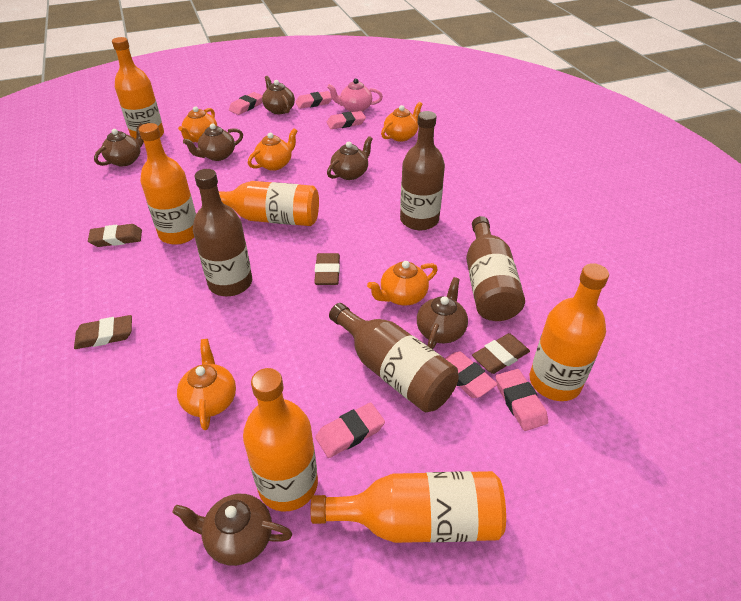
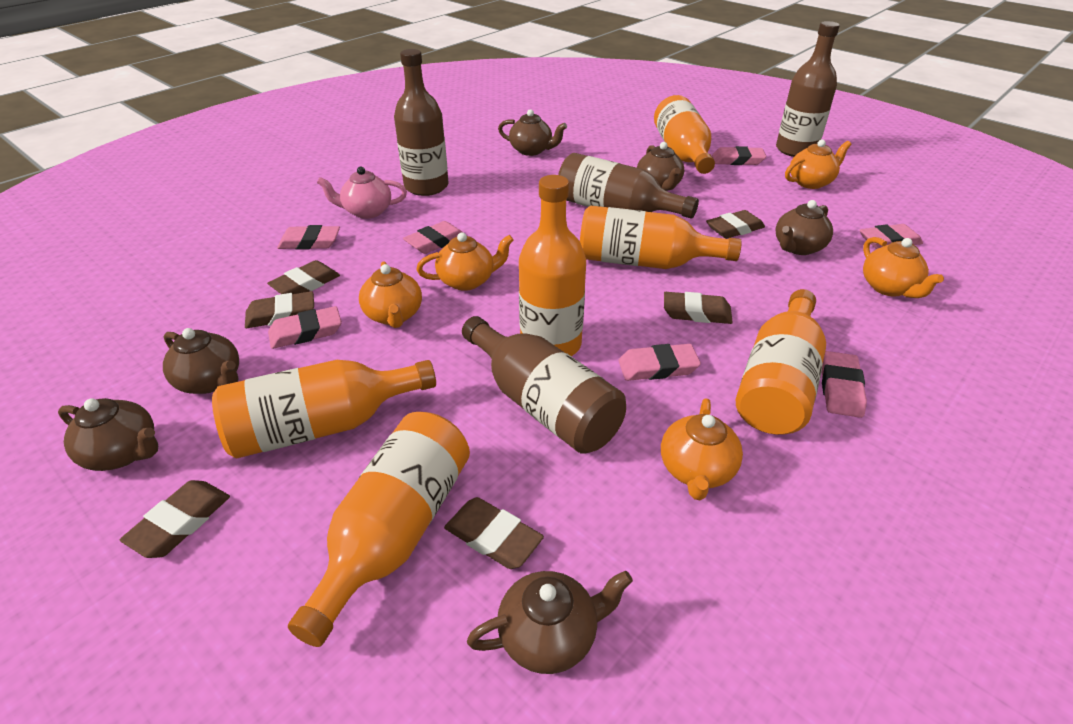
brown eraser: [74,315,132,349] [88,224,142,247] [314,253,340,285] [472,333,530,374] = 4 -> [120,480,230,558] [245,291,314,328] [267,260,340,294] [444,497,544,569] [664,292,733,324] [706,210,765,239] = 6
pink eraser: [229,92,263,115] [295,91,332,109] [315,402,385,458] [326,111,366,129] [445,351,498,398] [496,369,548,431] = 6 -> [268,306,342,349] [277,225,340,250] [403,221,462,254] [618,344,701,381] [712,146,766,165] [822,351,867,418] [860,224,923,249] = 7

